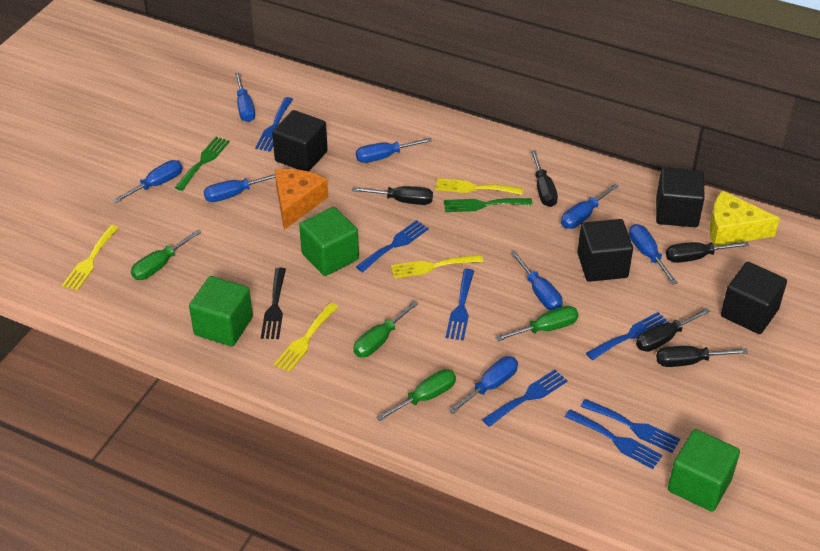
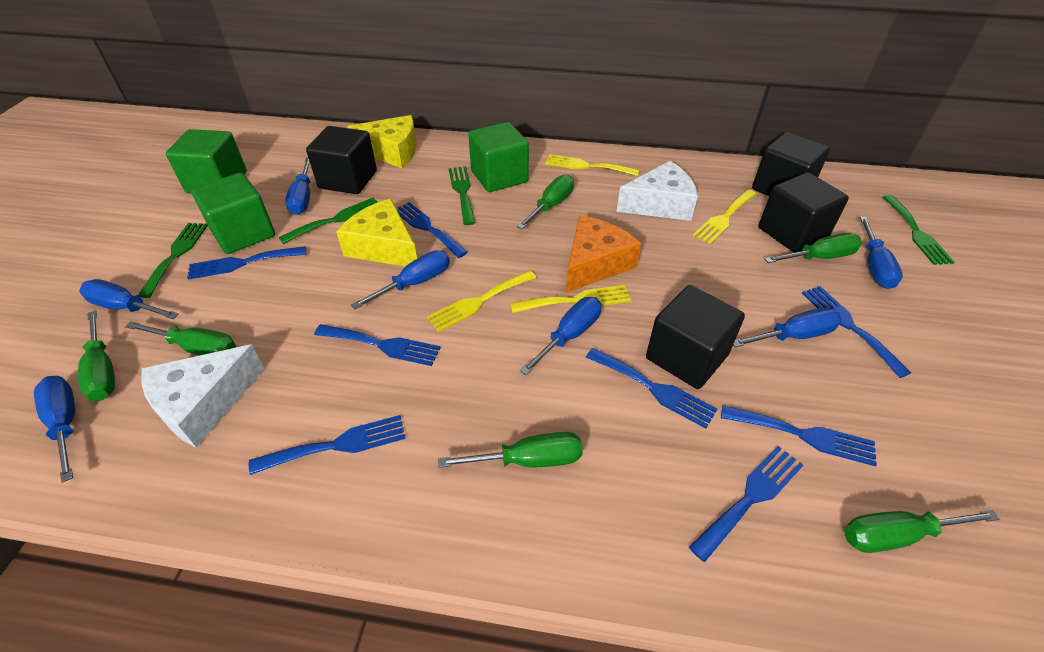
black fork: [261,268,286,339] = 1 -> none = 0
black screwdriver: [352,186,433,205] [531,150,558,207] [636,308,710,352] [656,346,748,367] [666,241,749,263] = 5 -> none = 0
blue fork: [255,97,293,151] [356,220,429,272] [446,269,474,341] [482,370,568,427] [565,409,662,469] [580,399,680,453] [586,312,670,360] = 7 -> [187,246,306,280] [249,415,406,475] [314,324,441,366] [397,202,468,258] [586,348,718,429] [689,446,803,562] [721,405,877,467] [802,286,911,378] = 8
blue screwdriver: [112,160,182,203] [204,174,275,202] [235,73,255,122] [356,138,432,163] [448,356,518,414] [510,251,563,310] [561,183,619,229] [629,224,678,284] = 8 -> [34,376,75,483] [79,279,179,319] [285,157,310,215] [351,250,450,309] [520,297,602,375] [733,308,842,348] [860,216,903,289] = 7
green fork: [174,137,230,191] [444,198,532,212] = 2 -> [138,223,208,298] [278,198,377,244] [449,166,476,225] [883,195,955,265] = 4
green screwdriver: [131,230,201,280] [353,301,418,357] [376,369,456,421] [495,306,579,341] = 4 -> [78,311,115,401] [125,321,236,356] [438,432,583,468] [517,174,574,229] [764,233,862,263] [844,510,999,553] = 6
white cheese: none = 0 -> [141,344,265,448] [617,161,698,221] = 2
yellow cheese: [709,191,780,246] = 1 -> [336,199,417,266] [347,115,417,168] = 2

